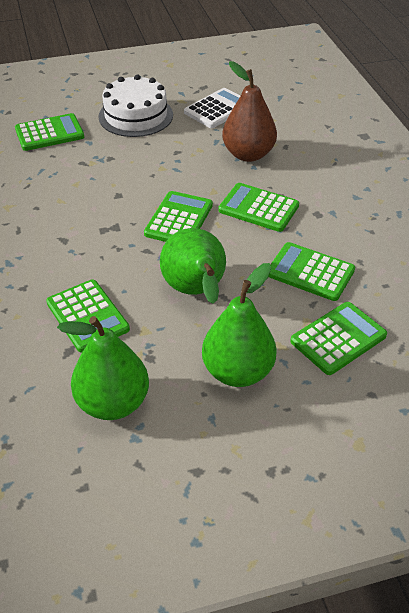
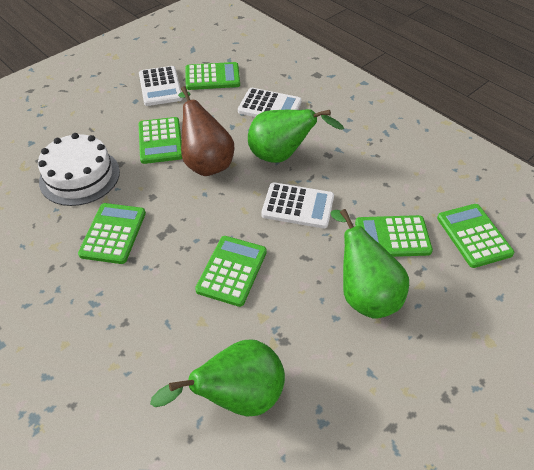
white calculator: [184,88,240,128] = 1 -> [139,66,183,106] [238,88,302,117] [261,182,334,229] = 3

